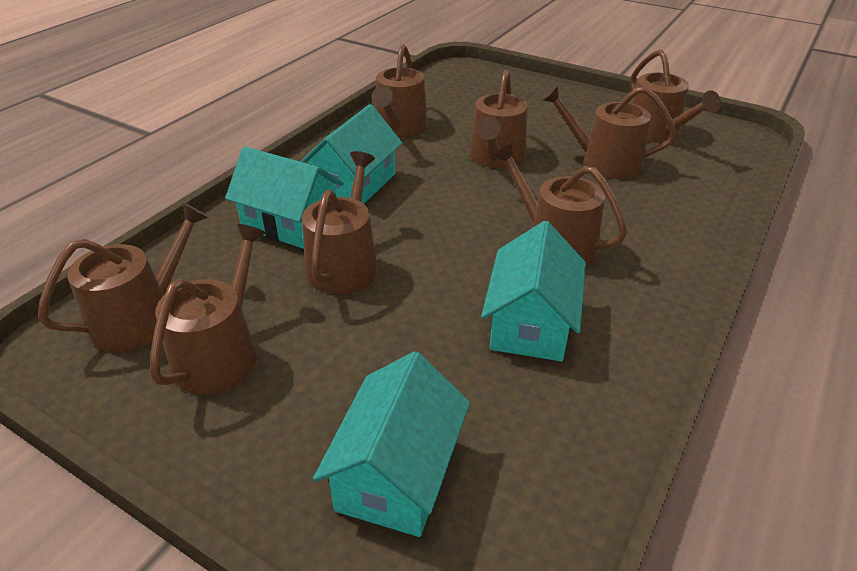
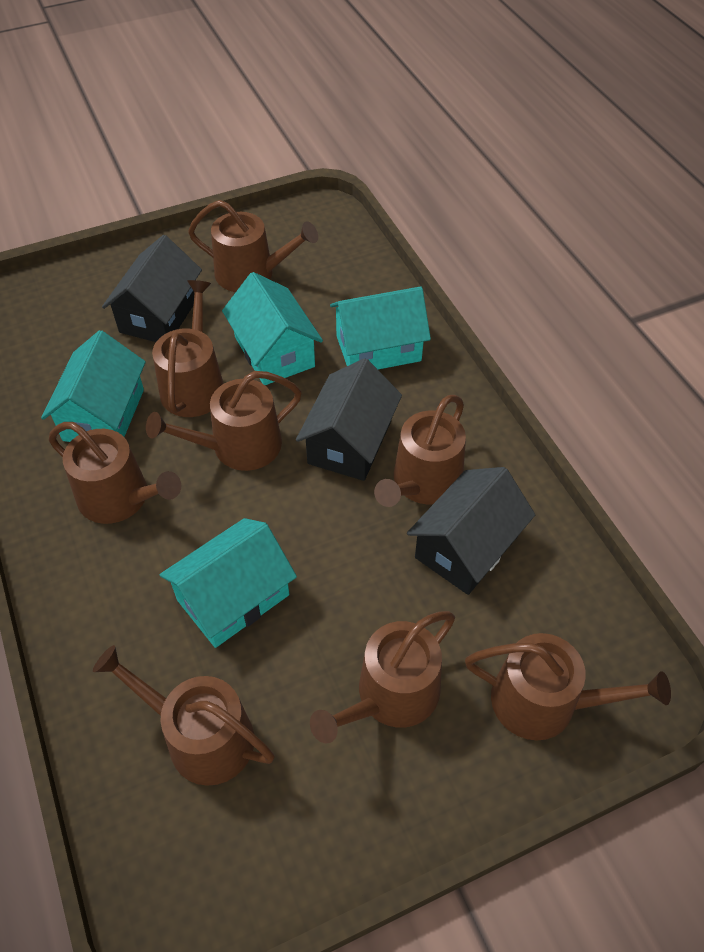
black house: none = 0 -> [102,235,202,342] [296,358,402,481] [407,467,535,595] = 3

